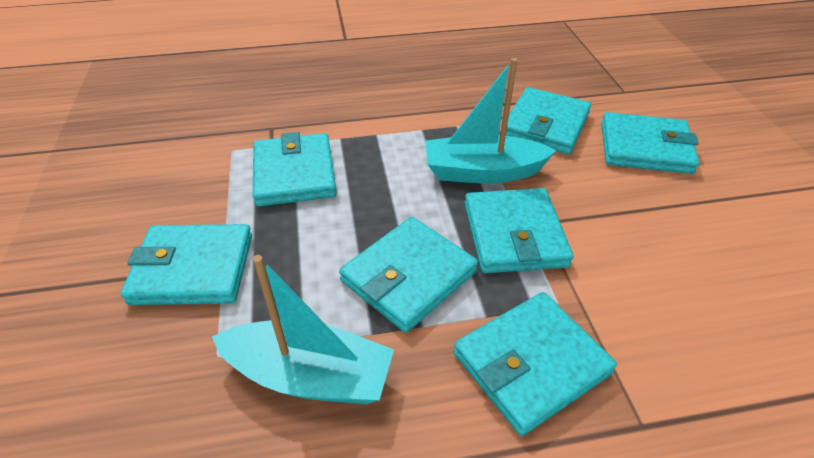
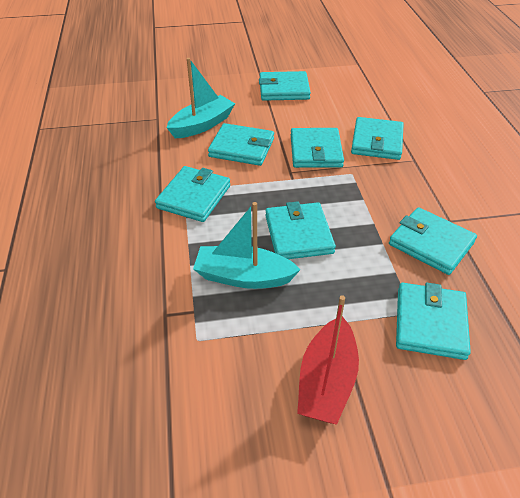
red boat: none = 0 -> [297,295,359,425] = 1
turquoise wallet: [121,224,252,305] [253,132,337,207] [339,217,478,333] [453,292,617,436] [465,188,573,273] [506,87,591,154] [601,112,700,174] = 7 -> [155,166,230,222] [208,123,274,166] [259,71,311,101] [265,201,336,259] [291,128,344,168] [351,117,404,160] [389,207,477,275] [396,282,471,360] = 8

